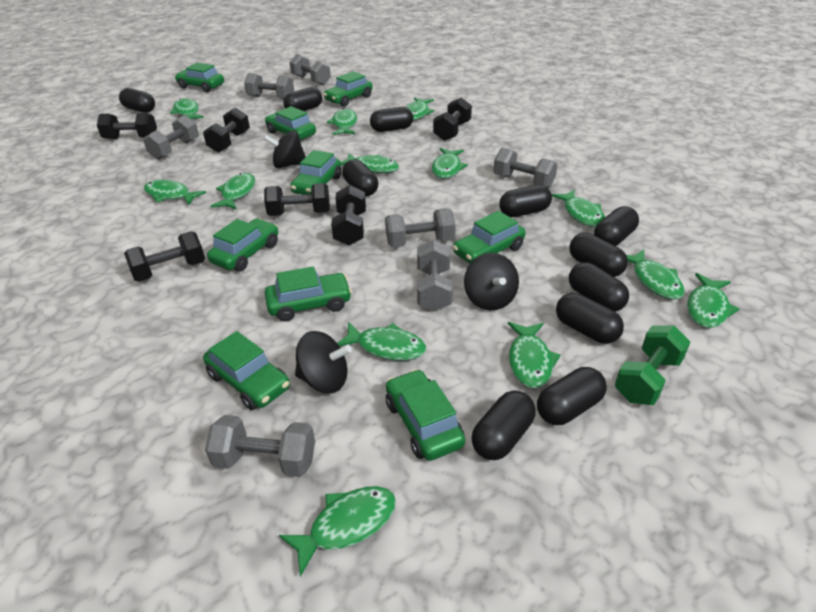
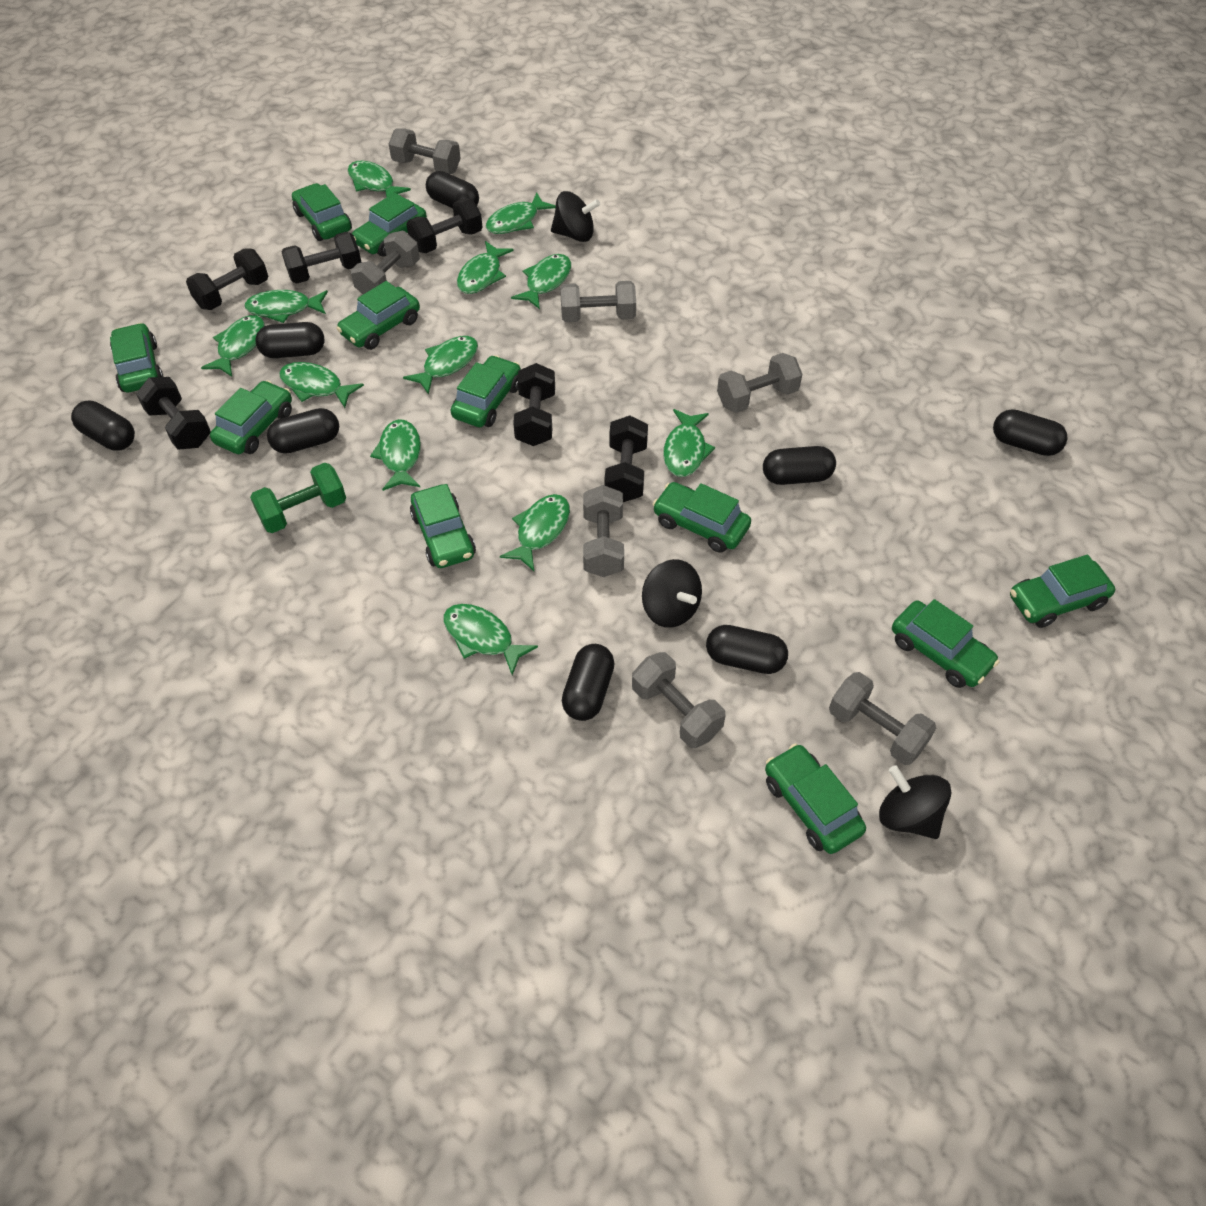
black capsule: [119,88,155,113] [283,87,322,111] [342,159,378,196] [370,107,413,132] [471,391,536,460] [499,185,552,217] [537,367,607,425] [556,293,624,344] [569,233,628,277] [569,262,629,312] [594,206,639,246] = 11 -> [71,400,135,451] [255,322,324,358] [267,408,339,454] [426,171,479,208] [562,644,615,721] [706,625,788,674] [763,446,836,485] [993,409,1068,456] = 8
green car: [175,63,224,92] [203,331,290,410] [207,219,278,271] [265,106,316,140] [265,266,352,322] [290,150,341,195] [323,71,373,107] [386,369,465,461] [453,211,526,263] = 9 -> [110,323,164,392] [210,380,292,454] [292,183,352,241] [336,281,420,350] [352,193,427,257] [410,484,476,568] [451,355,521,427] [653,482,751,553] [765,744,866,854] [892,599,999,688] [1010,555,1115,628] = 11
green fish: [144,180,206,205] [170,98,204,119] [211,173,255,210] [279,486,396,577] [327,109,357,135] [337,322,426,361] [341,153,399,173] [406,97,434,120] [432,148,468,179] [508,322,561,388] [552,189,605,227] [626,249,685,300] [687,273,739,328] = 13 -> [201,315,265,377] [244,290,328,323] [279,362,364,408] [348,161,411,197] [370,419,421,491] [403,336,478,395] [443,604,538,675] [457,241,514,294] [486,193,556,234] [500,494,570,571] [511,254,571,309] [663,409,715,477] = 12

